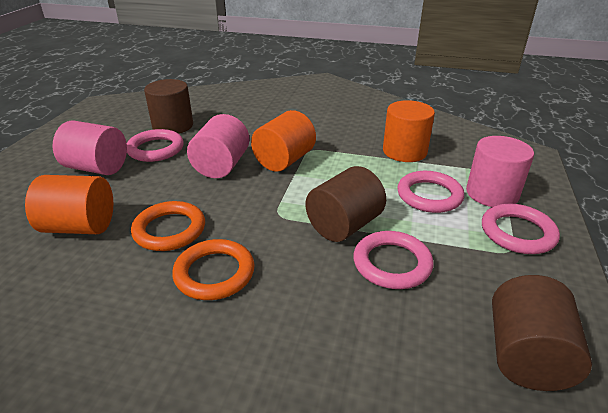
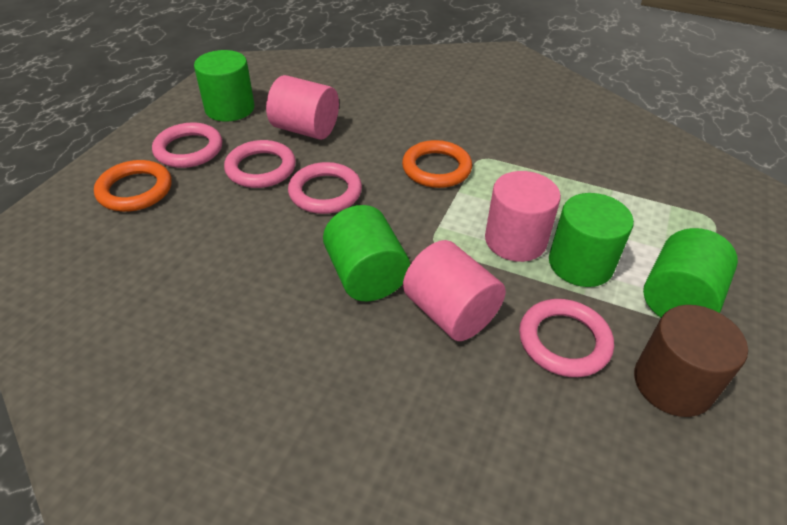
brown cylinder: [144,79,193,134] [305,166,386,242] [492,275,592,391] = 3 -> [634,305,748,417] = 1
green cylinder: none = 0 -> [194,50,254,122] [323,205,410,301] [549,193,634,287] [643,228,738,317] = 4
orange cylinder: [25,175,113,234] [251,110,316,172] [383,100,435,162] = 3 -> none = 0

